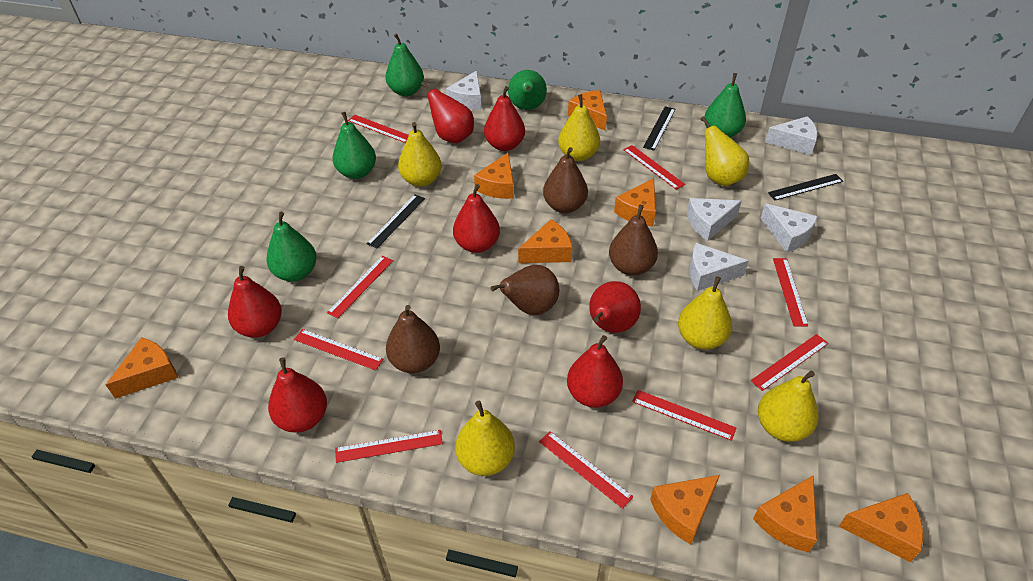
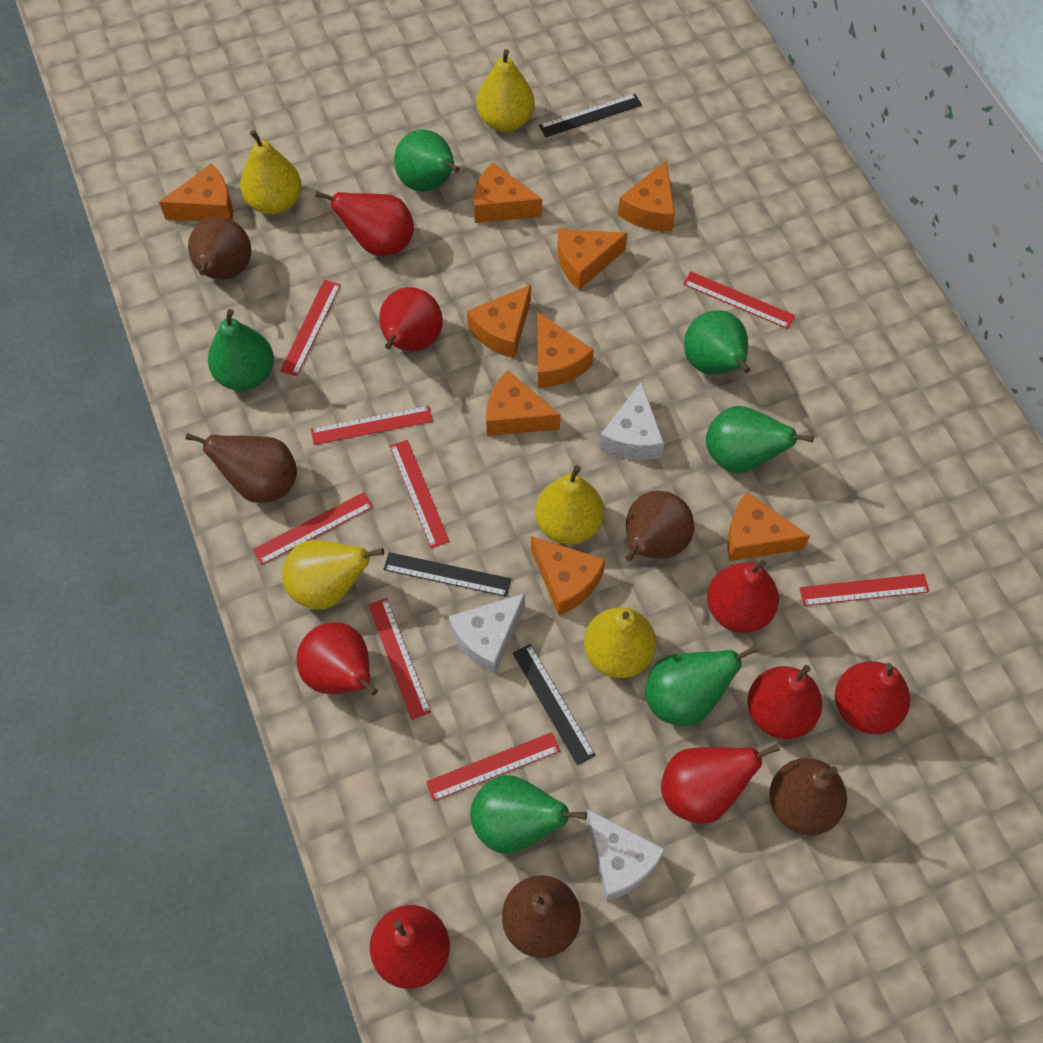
brown pear: [386,305,440,373] [491,265,559,315] [543,147,588,213] [609,205,658,276] = 4 -> [185,433,297,503] [188,217,251,280] [502,875,581,958] [625,491,694,561] [769,758,847,835] = 5
green pear: [266,212,317,282] [333,112,376,179] [385,33,424,96] [508,70,547,110] [704,73,746,138] = 5 -> [208,309,274,391] [394,130,460,192] [470,775,587,854] [645,645,758,726] [684,310,750,375] [706,406,814,473] = 6
orange cheese: [106,337,178,399] [474,153,514,199] [518,219,572,263] [568,90,607,131] [614,178,656,227] [650,475,720,544] [753,476,817,552] [838,493,923,562] = 8 -> [159,163,233,221] [467,285,531,358] [474,163,542,223] [486,370,561,436] [531,536,605,616] [537,312,594,388] [557,229,627,290] [618,160,675,231] [727,491,810,561] = 9
red pear: [228,266,282,338] [268,357,327,433] [421,82,474,143] [453,184,500,253] [484,86,525,151] [567,335,623,408] [589,281,641,333] = 7 -> [296,622,378,695] [315,191,414,256] [370,905,450,989] [379,287,443,351] [661,744,780,824] [707,560,779,633] [747,665,822,739] [835,661,910,734] = 8
red ruler: [294,329,384,370] [327,256,393,318] [335,430,443,463] [348,115,409,143] [539,431,633,509] [623,145,685,190] [632,390,736,441] [751,334,828,391] [773,258,808,326] = 9 -> [253,492,373,565] [280,280,341,376] [311,405,433,445] [368,598,431,720] [390,440,449,548] [426,732,560,801] [683,271,795,329] [800,574,929,606] = 8
white cheese: [446,70,482,110] [687,198,741,241] [689,243,749,291] [760,203,818,252] [765,116,817,155] = 5 -> [449,593,525,674] [586,809,666,901] [599,381,664,460] = 3
yellow pear: [398,122,442,187] [455,401,515,476] [558,94,600,161] [678,276,732,350] [701,116,749,186] [758,371,818,442] = 6 -> [240,130,302,215] [282,540,384,610] [476,49,535,132] [535,465,604,545] [584,607,656,678] = 5

